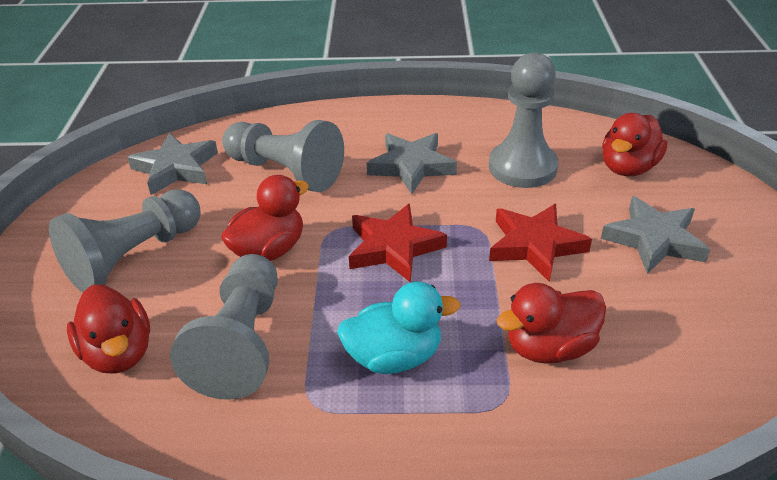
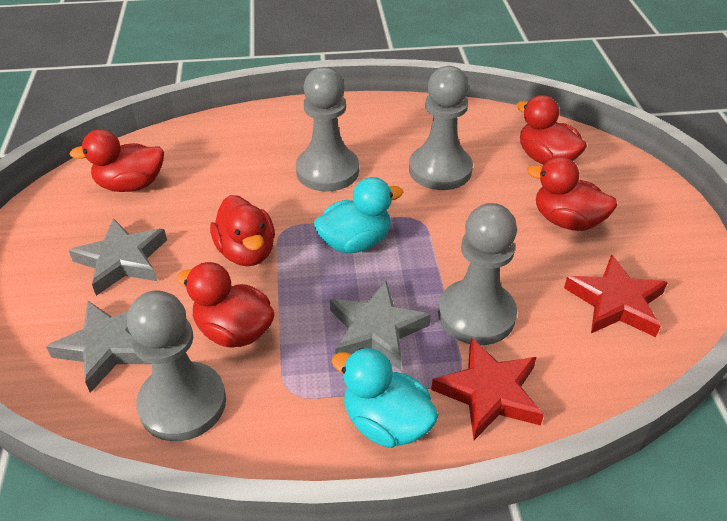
red duck: [67,285,150,374] [221,175,309,261] [496,283,606,364] [602,113,667,176] = 4 -> [70,129,164,192] [176,262,275,348] [210,195,275,266] [517,95,587,165] [527,157,618,231] = 5
turquoise duck: [337,282,461,374] = 1 -> [314,177,403,253] [331,347,439,448] = 2

